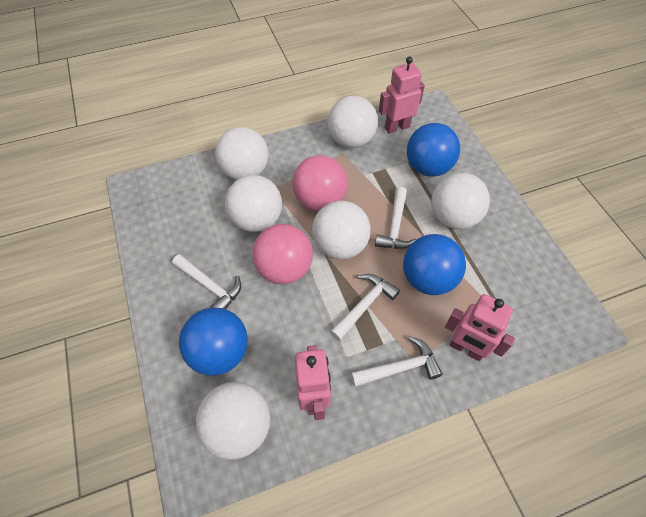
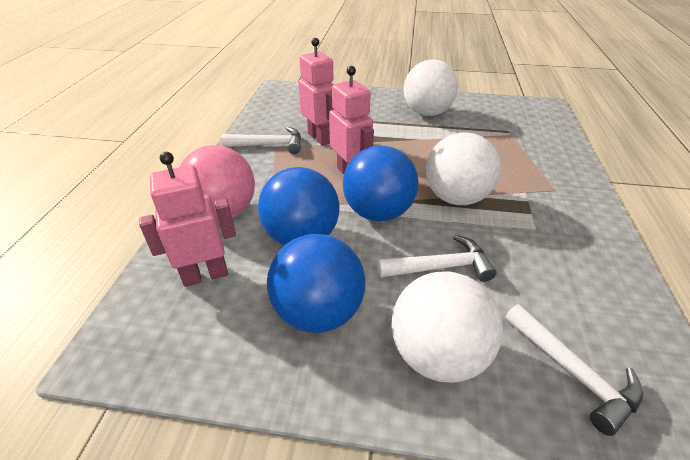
pink ball: [252,224,313,284] [292,155,347,211] = 2 -> [179,145,255,221] = 1
white ball: [196,382,270,460] [215,127,269,180] [225,175,282,232] [312,201,371,259] [328,96,378,148] [431,173,490,229] = 6 -> [391,271,503,382] [404,59,458,116] [426,132,501,205] = 3
white hammer: [172,254,241,309] [330,274,400,341] [351,336,443,387] [375,187,417,249] = 4 -> [222,127,301,154] [377,235,496,282] [505,304,643,436] = 3

